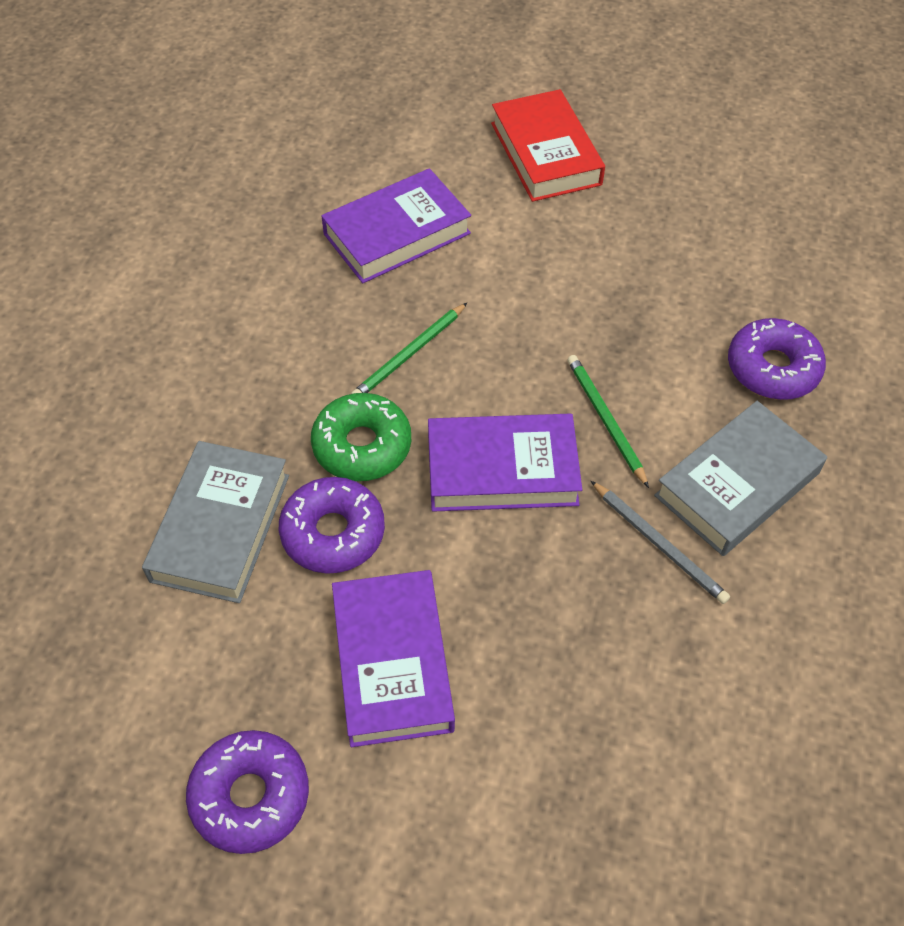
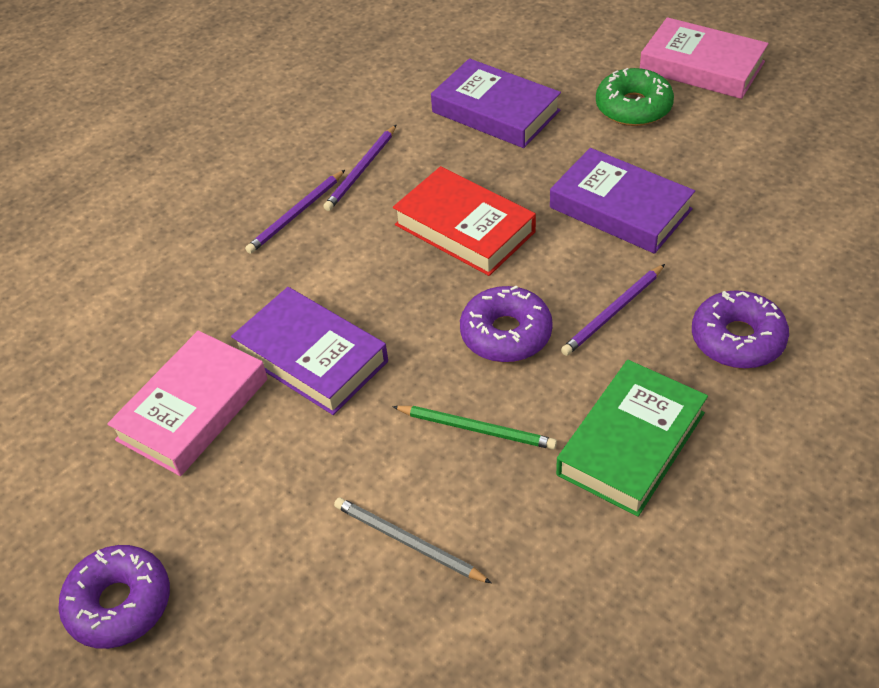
green book: none = 0 -> [556,360,708,517] = 1
green pencil: [351,303,467,394] [567,355,649,488] = 2 -> [392,406,557,450] = 1
grey book: [142,441,289,603] [654,401,827,556] = 2 -> none = 0
pink book: none = 0 -> [107,330,268,476] [640,17,769,99] = 2
purple pencil: none = 0 -> [245,170,345,254] [323,125,396,211] [561,264,665,356] = 3

